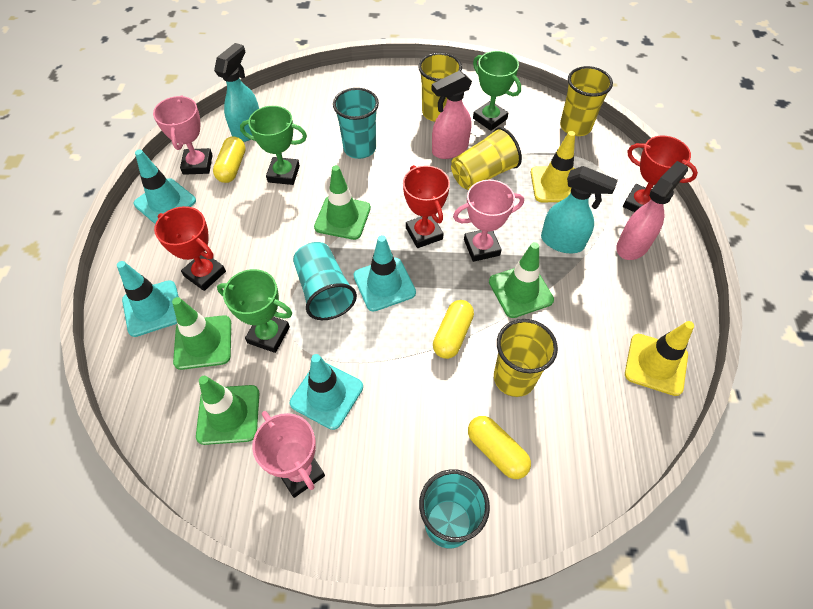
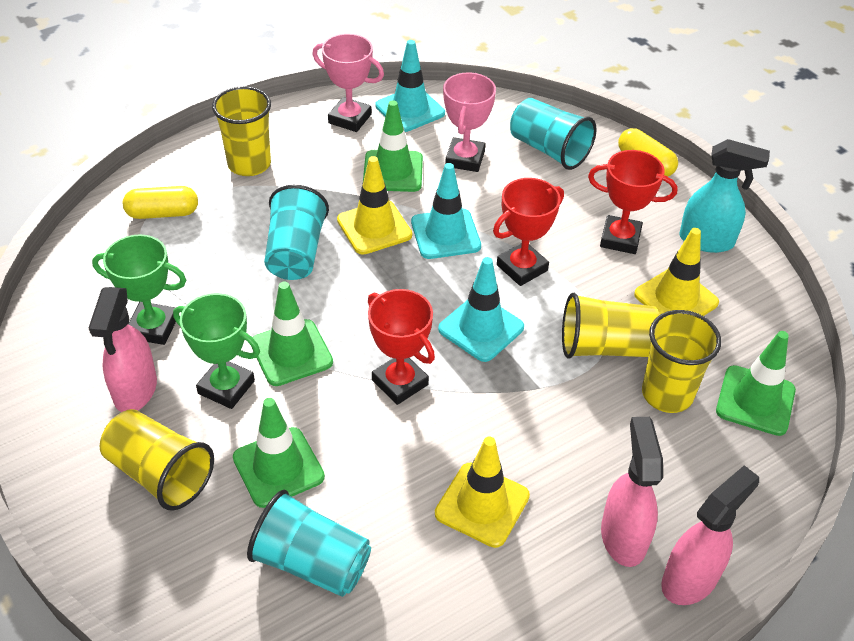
green trophy: [217,269,292,353] [240,106,307,185] [473,51,521,131] = 3 -> [92,234,186,345] [173,293,260,409] = 2
pink spray bottle: [431,70,472,159] [616,161,688,260] = 2 -> [89,287,157,412] [601,417,663,567] [661,465,759,605] = 3
pink trophy: [153,95,213,175] [252,411,325,498] [453,180,524,262] = 3 -> [312,34,384,132] [443,72,496,172] = 2
turquoise spray bottle: [214,43,259,142] [541,166,618,253] = 2 -> [679,139,770,253] = 1
turquoise traffic cone: [117,261,179,337] [134,149,196,224] [290,354,363,430] [354,235,416,312] = 4 -> [375,40,445,132] [411,163,481,259] [438,257,524,362] = 3
yellow capsule: [213,136,246,183] [433,300,474,359] [468,416,531,479] = 3 -> [123,186,198,219] [618,128,678,177] = 2
yellow traffic cone: [531,131,575,202] [625,321,694,396] = 2 -> [337,156,412,255] [435,436,530,548] [634,228,719,316] = 3

